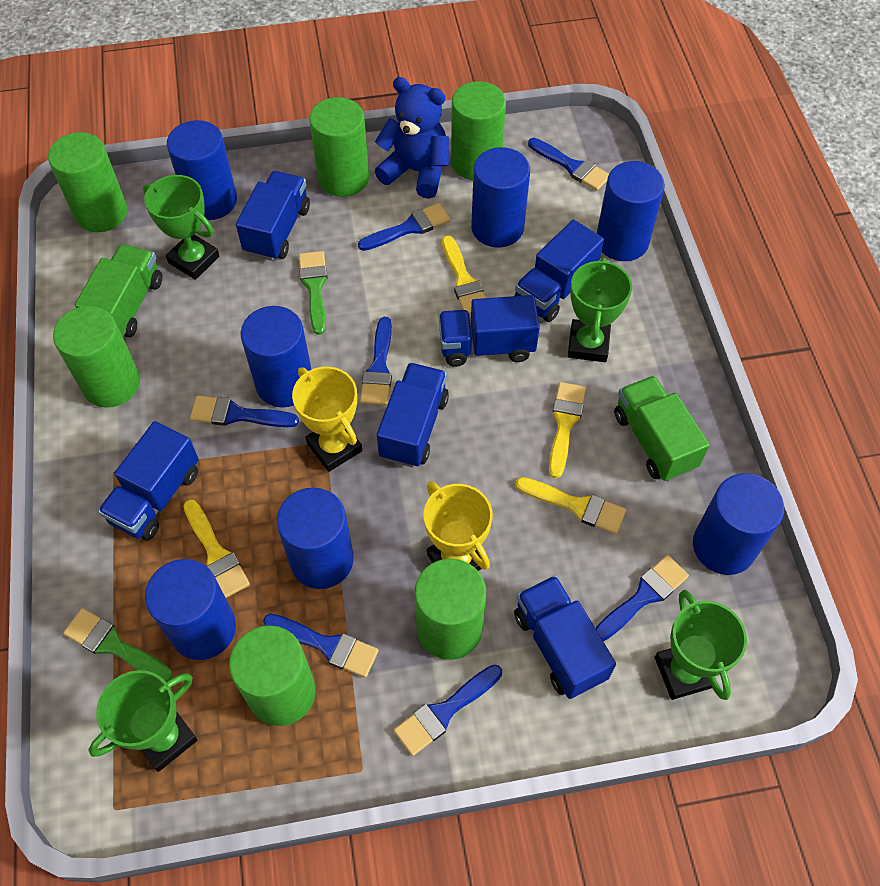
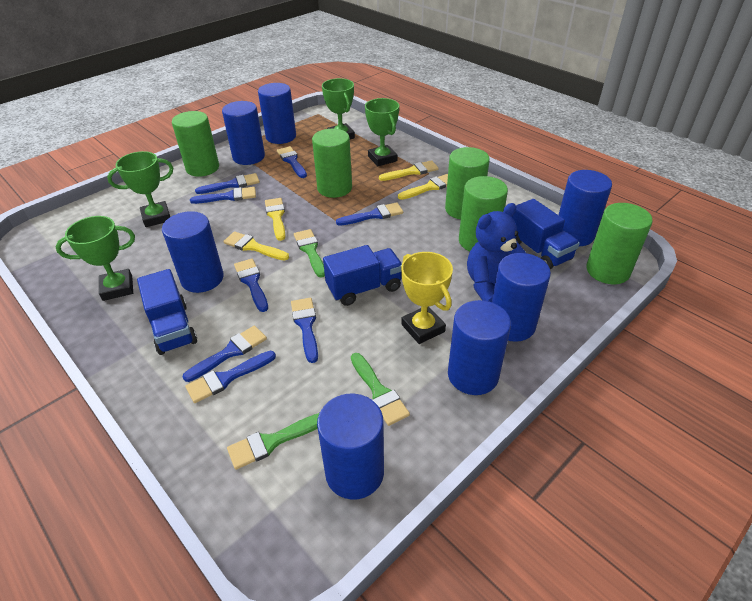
blue brush: [190,396,299,427] [263,614,379,678] [358,203,450,251] [360,317,392,405] [394,664,502,756] [528,138,609,191] [595,555,689,641] = 7 -> [182,326,267,382] [185,351,276,403] [190,187,256,204] [195,173,260,194] [234,259,268,312] [277,146,307,178] [291,298,318,363] [336,202,403,226] = 8
blue truck: [98,421,199,540] [236,171,310,261] [377,363,449,468] [439,295,540,367] [514,575,616,699] [515,220,604,322] = 6 -> [137,269,197,355] [323,245,402,306] [512,199,580,269] = 3
green brush: [63,608,172,682] [298,251,327,335] = 2 -> [227,413,319,470] [294,229,325,278] [351,353,410,426] = 3
green cylinder: [48,132,127,232] [53,306,140,408] [229,625,316,726] [309,97,369,197] [415,559,486,660] [451,81,506,180] = 6 -> [172,111,219,177] [312,129,352,198] [445,147,490,219] [459,176,508,251] [586,203,653,284] = 5
green truck: [75,244,162,337] [614,376,710,481] = 2 -> none = 0
yellow trophy: [292,366,362,472] [424,481,493,571] = 2 -> [401,252,453,344] = 1

